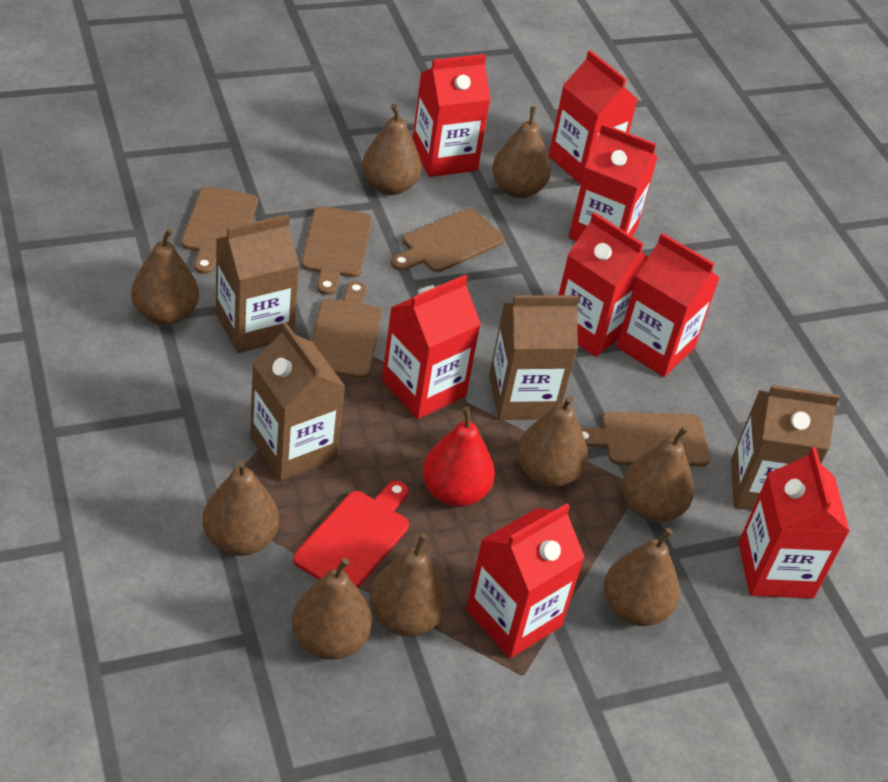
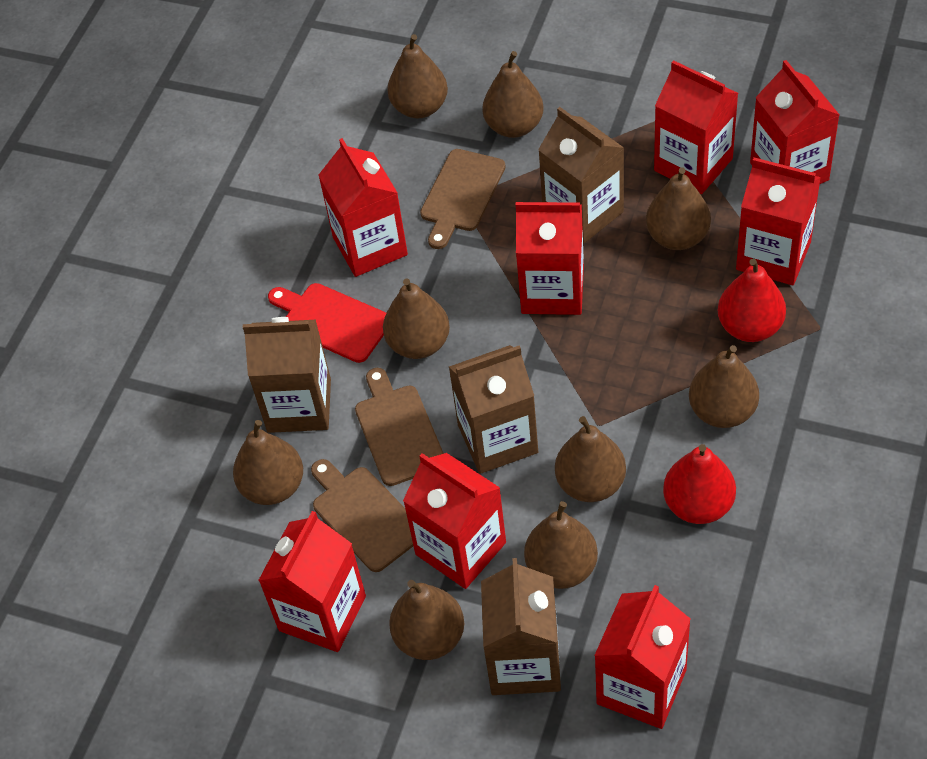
brown cutting board: [181,187,258,274] [301,206,372,295] [311,281,382,379] [391,208,505,272] [581,412,711,466] = 5 -> [311,459,413,572] [355,368,444,486] [420,149,506,249] = 3
red pear: [422,407,495,507] = 1 -> [663,444,736,524] [718,258,786,342] = 2

